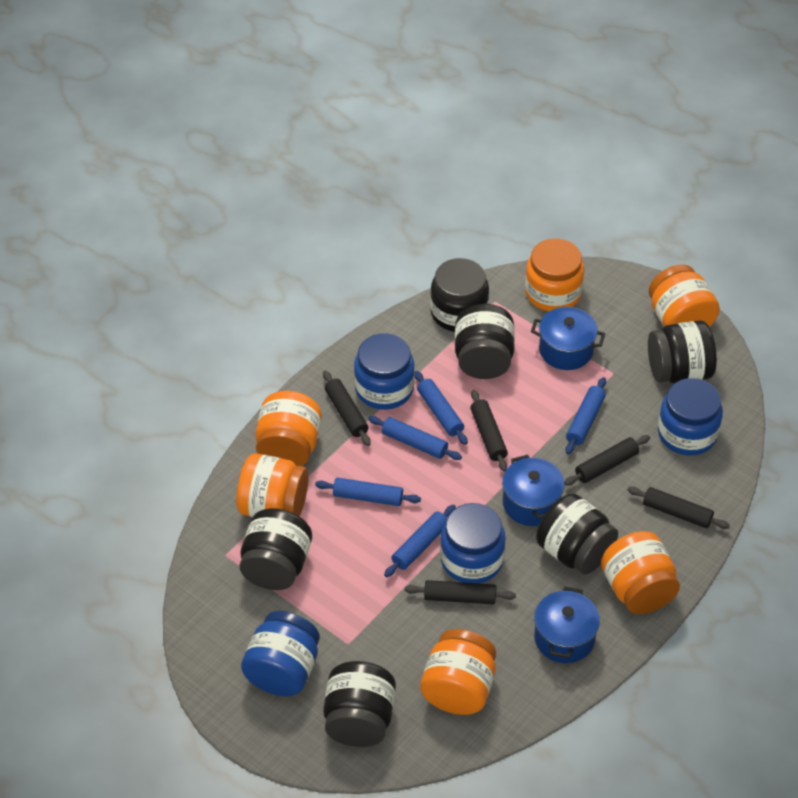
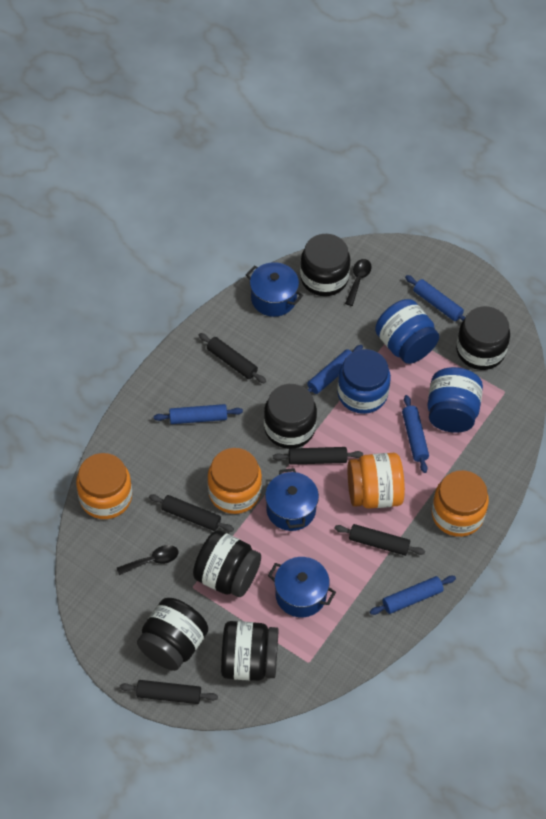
black spoon: none = 0 -> [117,545,179,575] [345,259,371,306] = 2
blue jar: [241,611,320,696] [354,333,415,410] [440,503,506,583] [658,378,723,456] = 4 -> [337,349,391,414] [375,299,439,364] [428,367,483,433] = 3
orange jar: [236,453,309,517] [255,391,322,466] [420,629,496,715] [525,238,584,311] [601,531,680,614] [649,264,720,327] = 6 -> [76,453,132,519] [207,448,262,514] [348,453,405,509] [432,470,489,537] = 4

